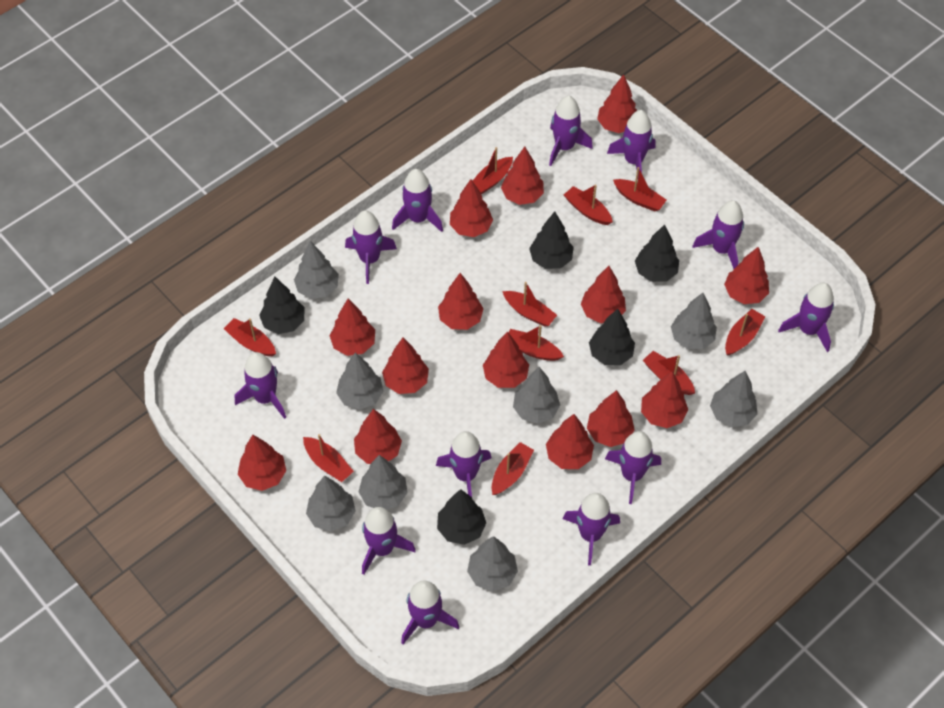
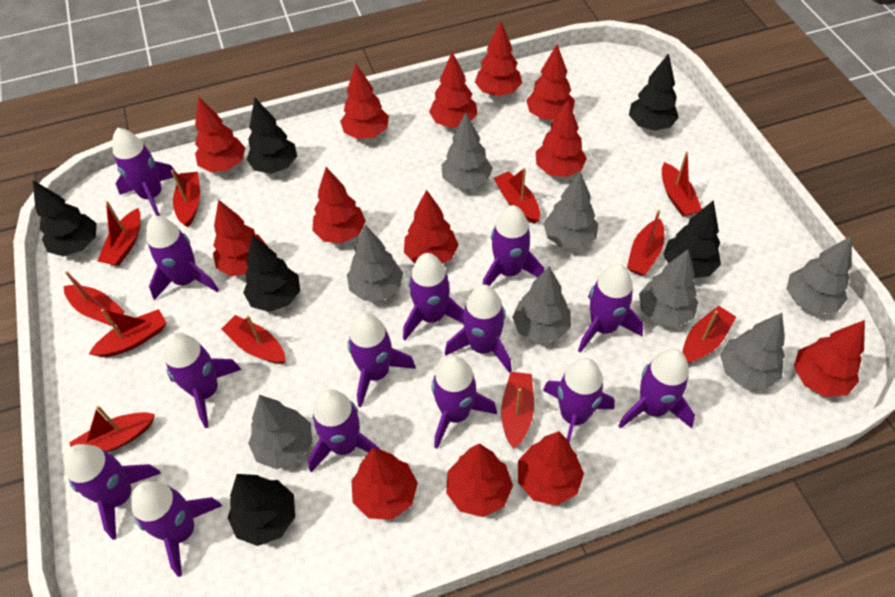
black tree: [259,277,304,334] [437,489,486,545] [529,212,574,269] [589,309,635,365] [635,224,679,282] = 5 -> [33,180,97,256] [228,474,295,546] [243,235,300,312] [247,98,297,174] [629,53,679,131] [663,200,721,278] = 6
purple rocket: [235,352,286,419] [345,210,397,284] [362,507,416,575] [392,169,443,232] [401,580,459,644] [436,431,491,497] [549,96,593,166] [563,493,620,566] [605,431,661,504] [607,110,656,176] [692,200,744,269] [778,283,834,352] = 12 -> [64,444,161,540] [112,128,175,216] [131,481,222,577] [146,216,219,300] [164,333,242,428] [308,389,380,472] [348,313,416,407] [403,253,464,340] [432,356,497,449] [445,284,512,373] [482,205,545,286] [543,358,615,443] [578,264,644,353] [618,349,695,429] = 14
red boat: [224,318,276,356] [303,434,354,482] [473,147,513,195] [491,442,534,495] [502,282,557,327] [508,325,564,361] [564,185,613,225] [613,167,666,211] [643,351,695,395] [725,309,765,355] = 10 -> [64,271,125,326] [69,406,155,452] [89,309,166,357] [97,201,141,266] [171,170,200,227] [222,315,286,364] [494,168,540,224] [501,372,534,449] [627,210,664,276] [662,151,702,217] [682,306,736,363] = 11
red tree: [238,435,286,491] [330,299,375,356] [354,409,402,464] [382,338,429,394] [438,273,484,330] [450,179,493,237] [483,331,529,388] [501,147,544,205] [546,414,594,469] [581,266,626,323] [587,390,635,447] [597,74,637,133] [641,371,688,428] [724,247,769,304] = 14 -> [195,96,245,172] [213,200,268,276] [312,167,366,243] [340,63,389,139] [351,448,418,520] [404,190,459,264] [429,52,478,128] [446,443,513,517] [475,20,522,96] [518,431,584,505] [526,45,575,120] [536,100,587,177] [794,320,865,397] = 13

